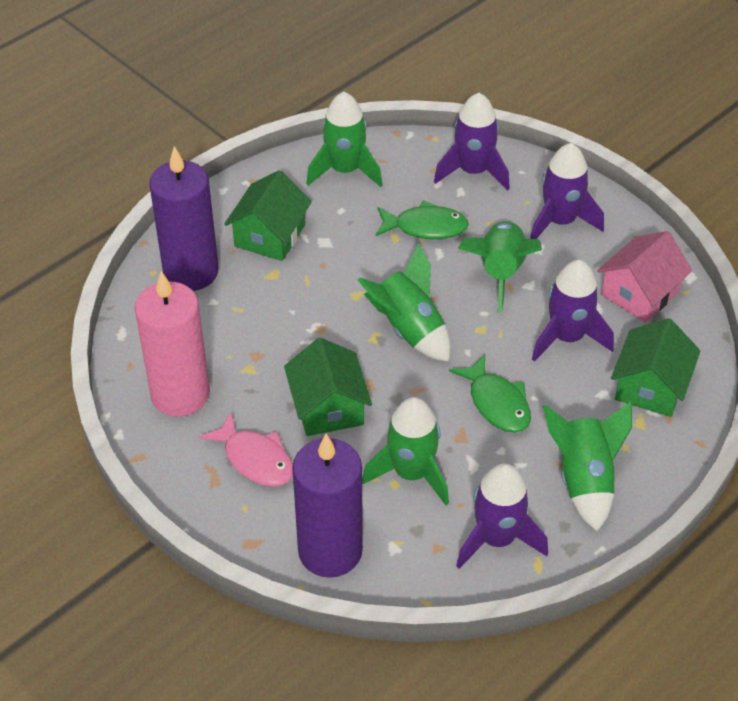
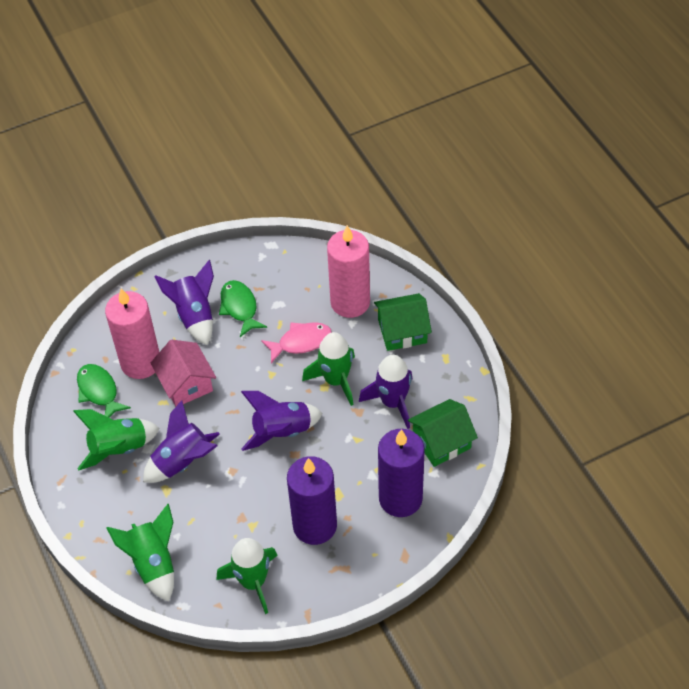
green house: [224,170,312,261] [284,338,372,436] [611,318,700,417] = 3 -> [374,293,432,351] [408,399,478,467] = 2
green rocket: [306,92,382,187] [357,244,450,362] [362,397,449,505] [458,221,542,313] [543,401,632,531] = 5 -> [73,409,159,470] [106,504,174,602] [216,538,278,614] [302,332,355,406] = 4
pink candle: [135,271,210,417] = 1 -> [105,288,159,379] [327,225,370,318] = 2

